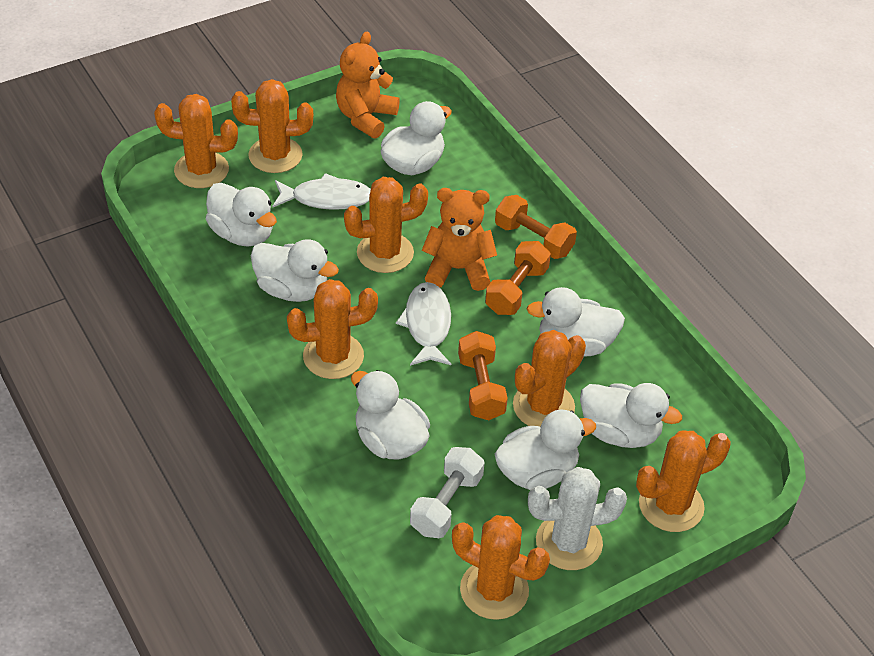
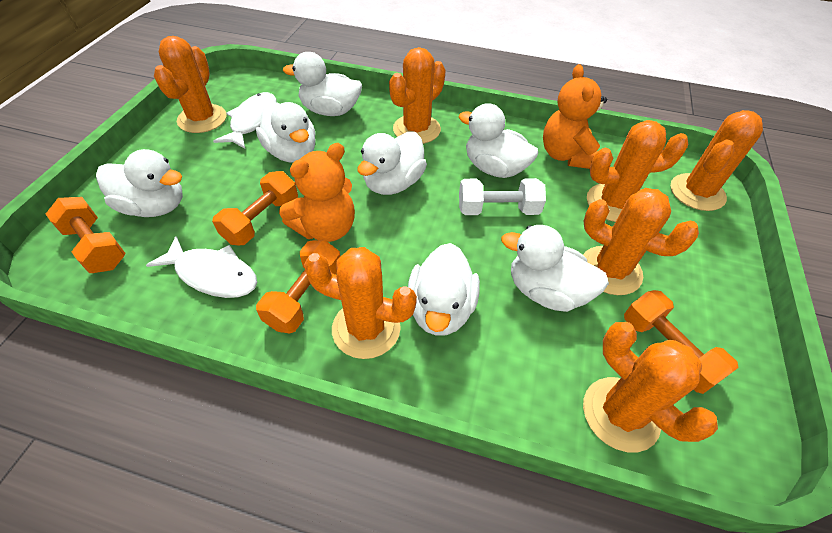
orange dumbbell: [458,331,508,420] [485,241,551,315] [495,195,577,259] = 3 -> [46,197,126,273] [212,171,298,246] [256,240,340,334] [624,290,739,394] = 4
white cactus: [528,467,627,570] = 1 -> none = 0

